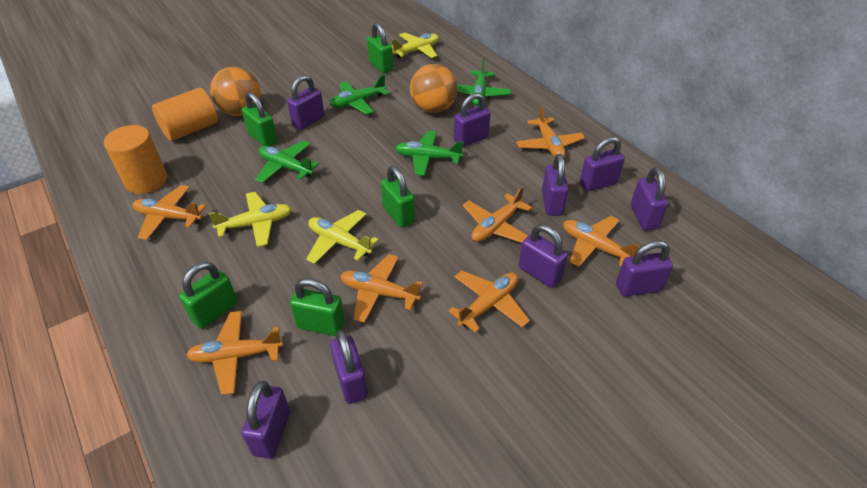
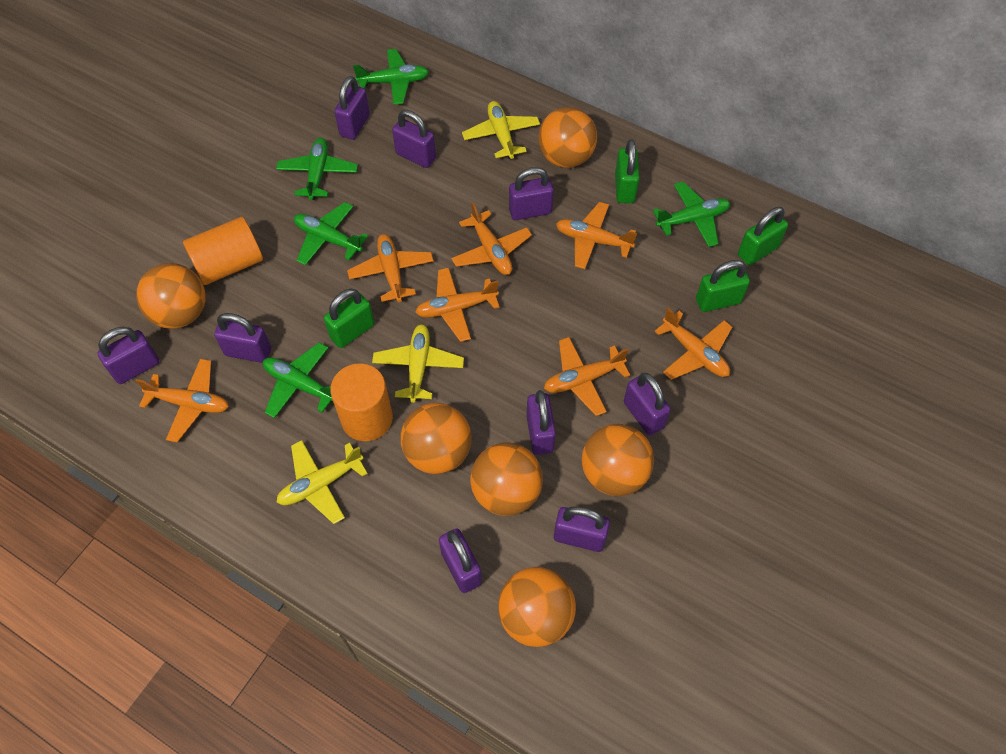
green padlock: [179,262,237,329] [242,92,278,147] [290,278,345,336] [367,22,393,73] [381,166,415,228] = 5 -> [324,289,374,348] [615,139,640,203] [696,260,750,312] [738,207,788,265] = 4
green plane: [255,141,320,183] [329,74,389,115] [395,131,464,176] [457,59,511,106] = 4 -> [263,343,333,418] [276,138,358,200] [294,202,368,266] [353,49,429,105] [653,182,730,247] = 5
orange ball: [210,66,261,116] [410,64,457,113] = 2 -> [136,263,205,329] [401,403,472,474] [470,442,543,516] [498,567,576,647] [538,107,597,168] [582,424,654,496] = 6

